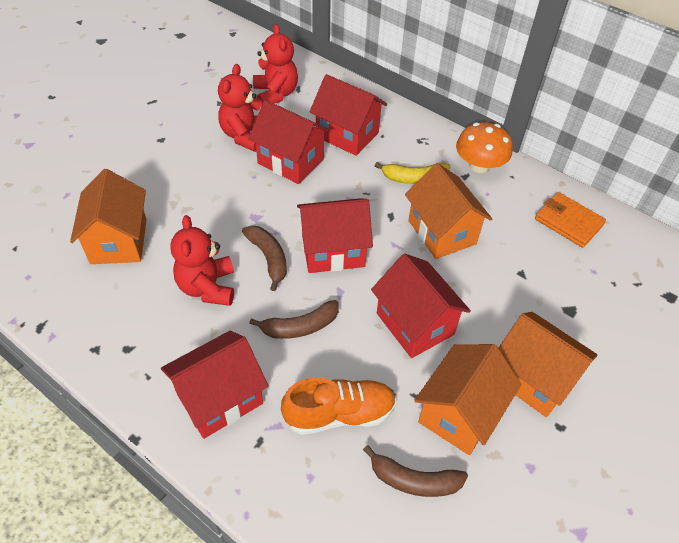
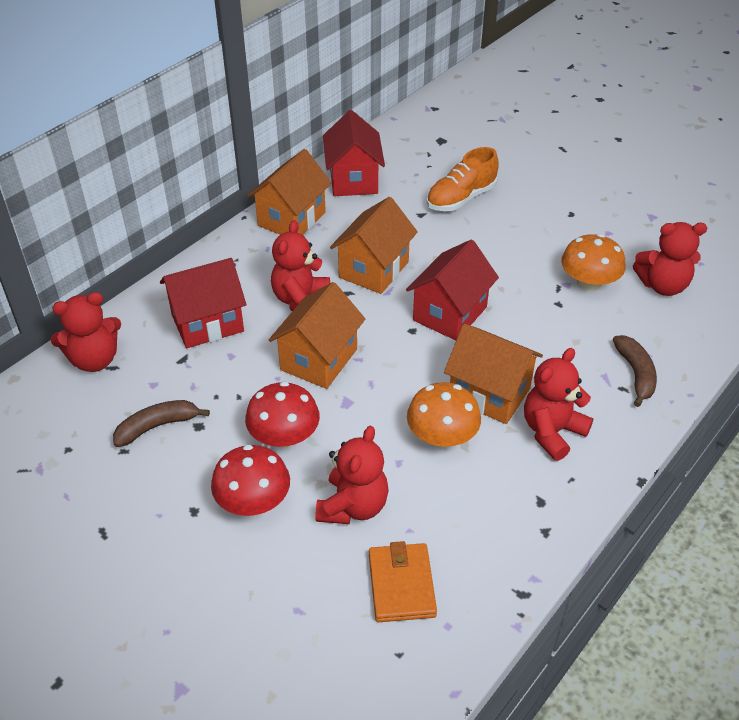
brown banana: [242,225,287,291] [249,300,339,339] [363,445,468,497] = 3 -> [113,400,210,447] [613,335,657,407] = 2
orange mushroom: [456,122,512,173] = 1 -> [407,382,481,448] [561,234,626,291] = 2
red house: [161,331,268,439] [248,100,330,184] [297,198,373,273] [309,74,387,156] [371,254,471,358] = 5 -> [160,258,246,348] [323,110,385,196] [406,240,499,340] = 3
red mushroom: none = 0 -> [211,445,290,516] [245,382,320,448] = 2
red teddy bear: [170,215,234,306] [218,64,262,152] [253,24,298,104] = 3 -> [50,292,121,372] [271,220,330,311] [315,426,389,524] [524,348,594,461] [633,222,707,296] = 5
yellow banana: [375,162,450,184] = 1 -> none = 0

